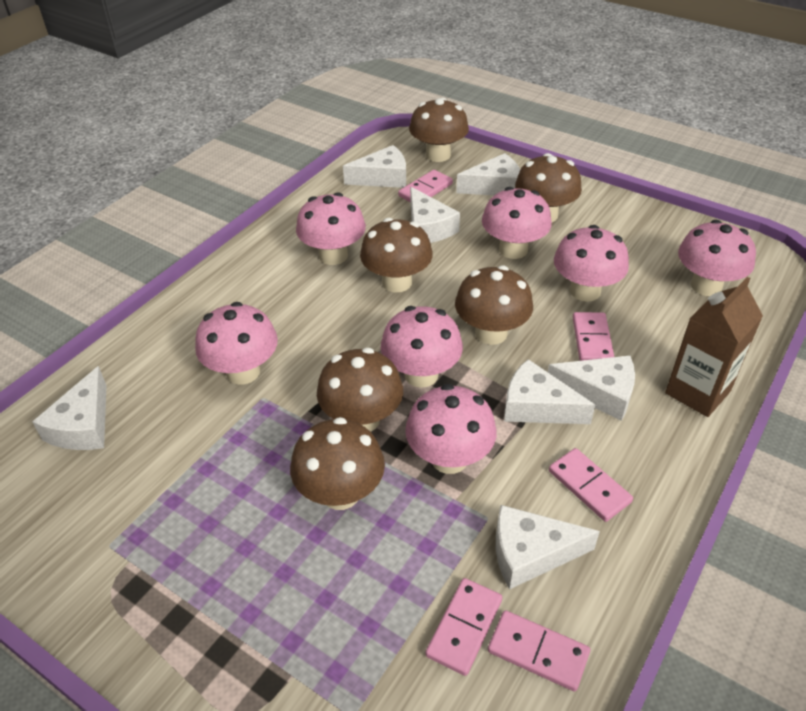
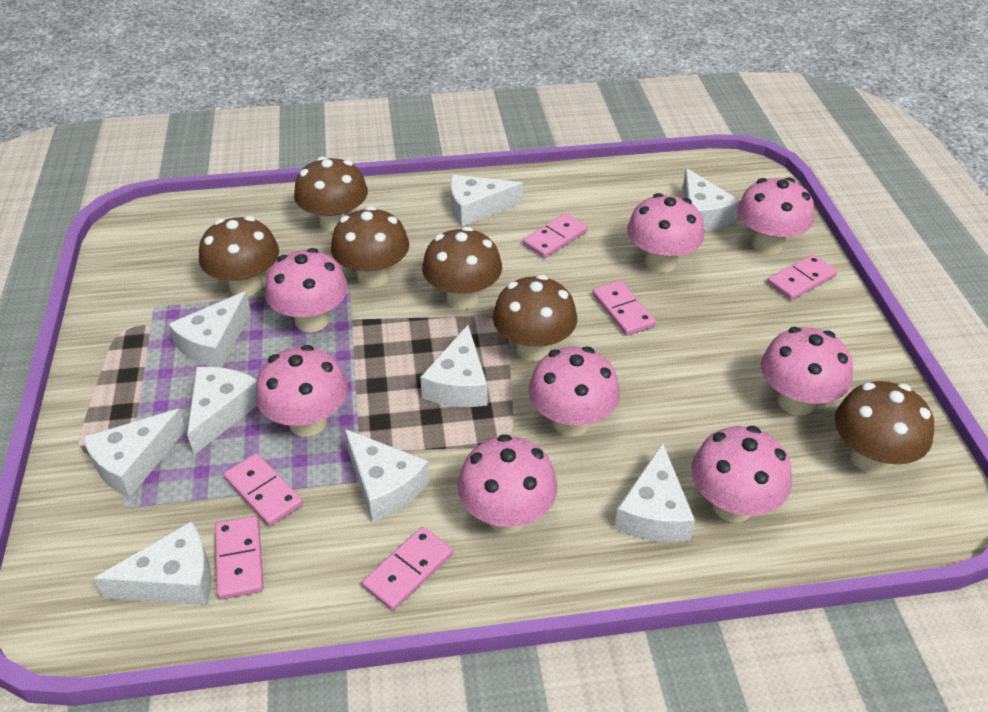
brown carton: [665,277,763,417] = 1 -> none = 0
pink domino: [398,170,453,202] [425,578,502,676] [488,610,590,692] [549,448,633,522] [573,312,614,361] = 5 -> [215,516,264,599] [224,453,303,526] [362,527,453,611] [523,213,588,258] [592,280,656,336] [767,254,837,300] = 6
pink mushroom: [195,302,278,385] [296,193,366,265] [381,306,463,388] [405,384,497,474] [482,187,552,259] [554,225,629,302] [678,220,756,296] = 7 -> [256,345,348,437] [265,248,348,332] [458,434,558,533] [529,346,620,436] [627,193,704,273] [691,426,792,522] [737,177,814,254] [761,327,853,416] = 8
white cheese: [32,366,107,450] [343,145,406,188] [410,187,460,243] [456,153,520,195] [496,505,600,590] [504,359,595,424] [548,356,635,421] = 7 -> [83,409,186,498] [93,521,211,605] [168,291,251,368] [187,367,257,455] [344,429,430,521] [420,325,488,407] [450,175,523,227] [614,443,695,542] [682,168,740,231] = 9

